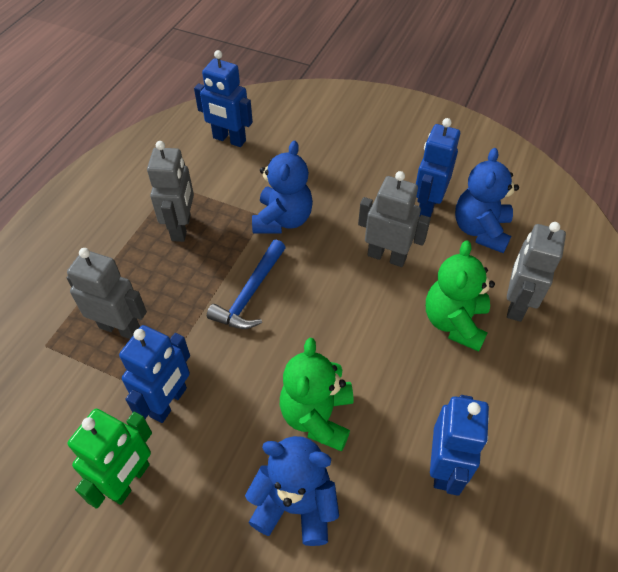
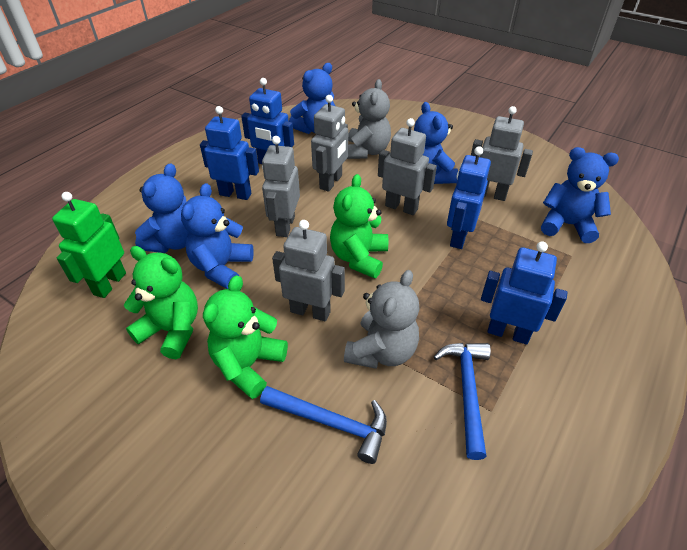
blue hammer: [207,240,286,329] = 1 -> [260,386,387,464] [434,343,491,460] = 2
blue teddy bear: [245,436,339,546] [252,141,313,234] [455,148,519,253] = 3 -> [135,163,189,253] [181,183,254,289] [289,63,335,134] [414,102,458,184] [541,147,619,243] = 5
green teddy bear: [280,338,354,452] [426,240,495,352] = 2 -> [124,246,198,359] [203,275,288,399] [330,174,388,278] = 3
grey robot: [67,248,147,339] [147,141,194,242] [358,171,431,267] [507,222,566,322] = 4 -> [262,136,300,237] [272,220,345,321] [311,95,348,192] [378,118,437,215] [471,106,533,201] = 5
grey teddy bear: none = 0 -> [344,270,419,369] [347,79,391,159] = 2

